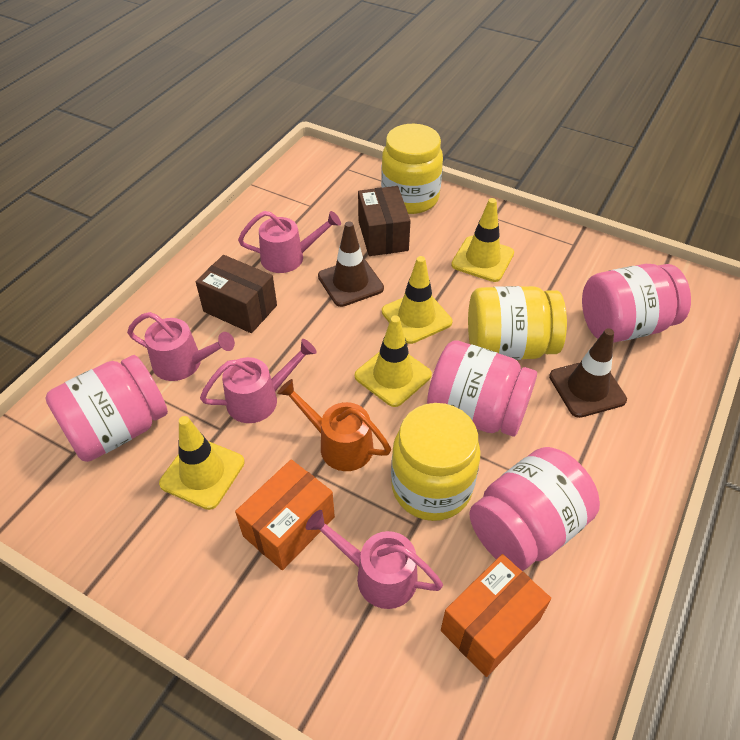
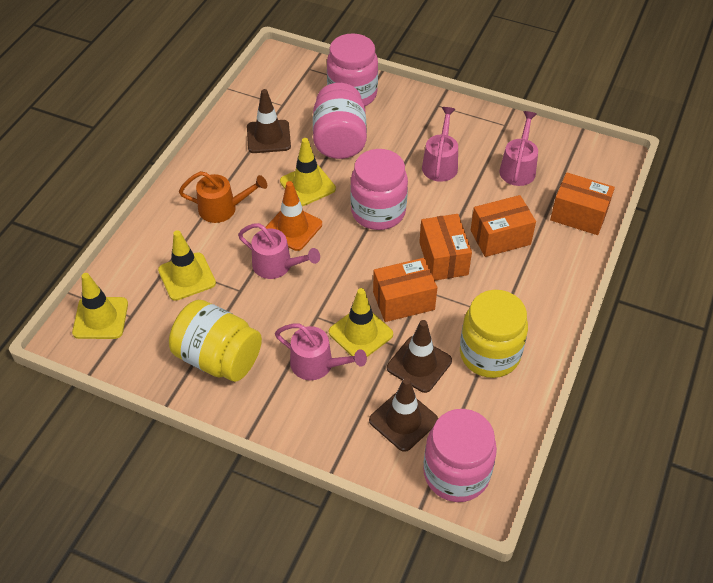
brown box: [196,255,277,333] [358,186,411,256] = 2 -> none = 0
brown traffic cone: [318,221,384,307] [549,328,627,418] = 2 -> [247,89,291,153] [369,378,438,452] [387,320,452,393] = 3
orange box: [235,459,335,570] [441,554,551,677] = 2 -> [373,258,437,322] [419,214,472,281] [471,195,536,257] [550,172,615,235] = 4
orange traffic cone: none = 0 -> [265,181,322,251] = 1
yellow jar: [381,124,443,214] [391,403,481,521] [468,286,567,360] = 3 -> [169,300,262,382] [460,290,528,378] = 2

